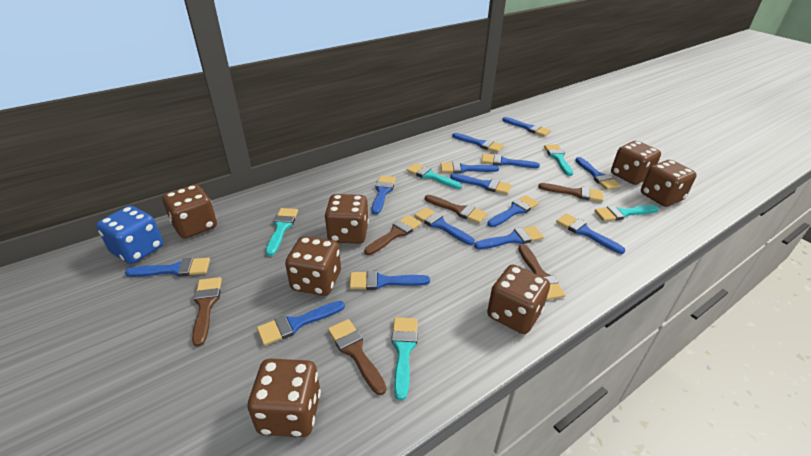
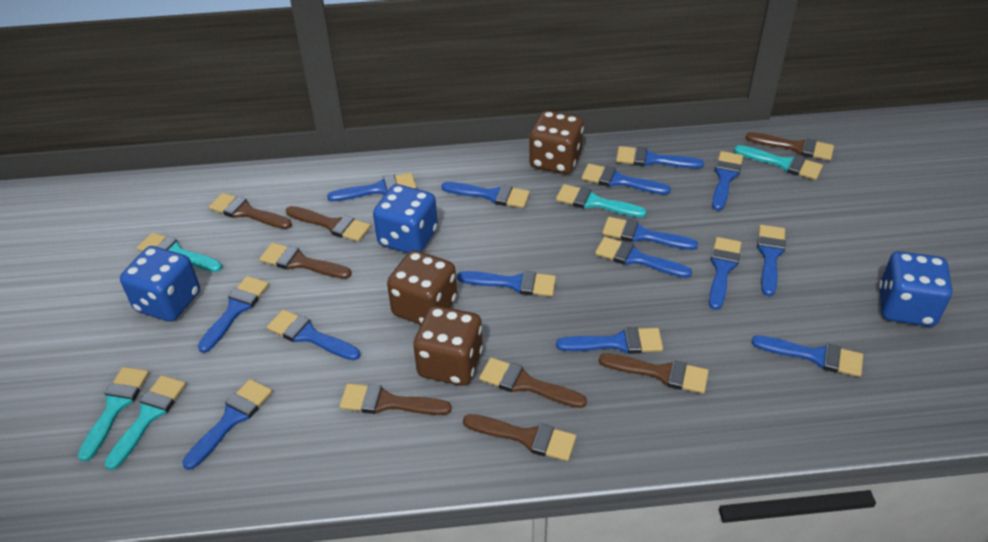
blue brush: [125,258,210,277] [257,301,345,346] [350,271,430,290] [372,175,396,215] [414,207,475,245] [440,162,499,173] [450,174,512,194] [452,133,504,152] [474,226,544,249] [481,154,540,168] [487,195,539,227] [502,117,551,136] [556,213,625,254] [575,157,621,190] = 14 -> [182,379,272,470] [198,276,269,353] [267,309,360,361] [327,173,417,201] [442,182,530,208] [457,271,556,297] [556,327,663,354] [582,164,671,195] [595,237,692,278] [602,217,698,250] [616,146,704,169] [709,237,742,310] [712,151,743,211] [751,335,863,377] [757,225,786,296] = 15
blue dice: [96,206,163,264] = 1 -> [120,246,200,322] [373,184,438,253] [879,251,952,326] = 3
brown brush: [192,277,222,347] [328,319,386,395] [364,215,421,255] [425,195,487,223] [518,244,565,300] [538,183,603,202] = 6 -> [209,193,292,229] [260,243,352,279] [286,206,371,242] [340,383,452,415] [463,414,576,461] [479,357,587,408] [599,353,709,394] [746,132,834,161] = 8
brown dice: [162,184,217,239] [248,359,321,437] [285,236,341,296] [325,194,369,244] [487,265,550,334] [611,141,661,185] [641,160,697,207] = 7 -> [387,250,457,325] [413,306,483,386] [529,110,584,174] = 3

